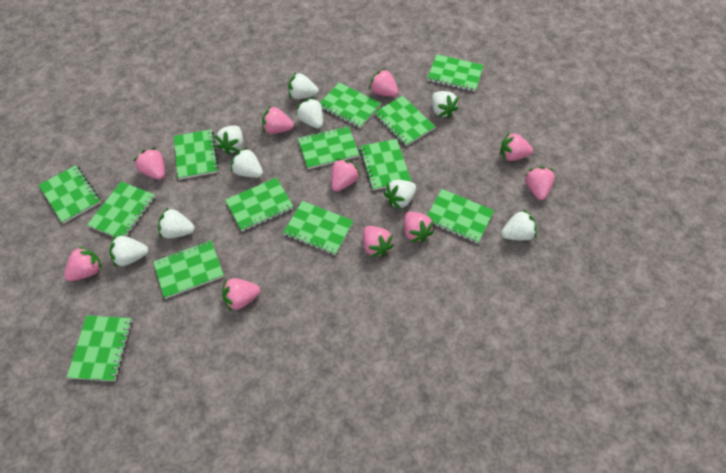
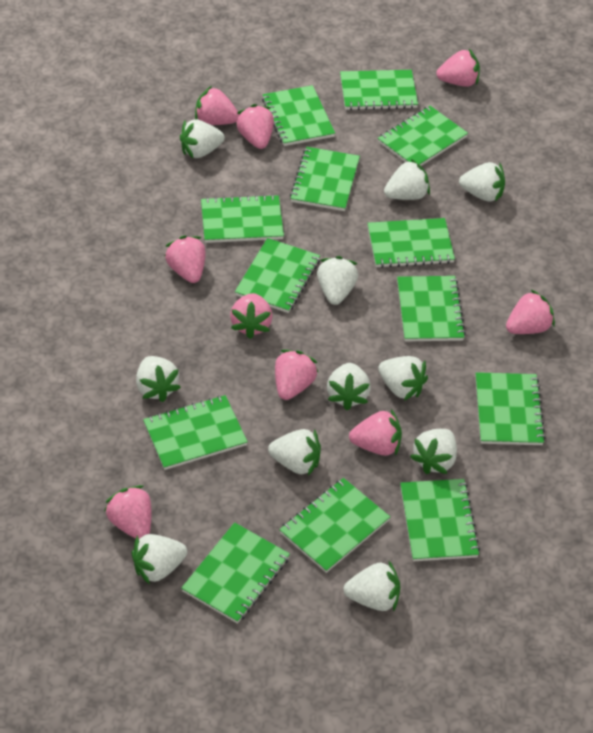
pink strawberry: [64,246,102,281] [133,147,165,180] [222,278,260,311] [262,106,294,134] [331,159,360,192] [363,226,394,258] [369,68,398,97] [404,211,434,243] [500,132,533,161] [525,167,555,200] = 10 -> [104,485,152,539] [164,236,206,283] [195,86,239,125] [230,293,273,339] [236,104,274,149] [275,350,319,400] [349,409,402,456] [436,49,480,87] [506,290,555,334] = 9
white strawberry: [109,236,149,267] [158,208,195,239] [215,126,243,155] [231,147,263,178] [288,72,319,99] [296,98,323,129] [384,180,416,210] [432,91,459,118] [501,209,537,241] = 9 -> [131,534,187,585] [136,356,181,402] [180,119,225,158] [268,429,321,476] [317,256,358,305] [327,363,371,410] [344,561,400,612] [378,356,428,401] [384,159,430,200] [410,429,457,474] [459,162,505,202] = 11

